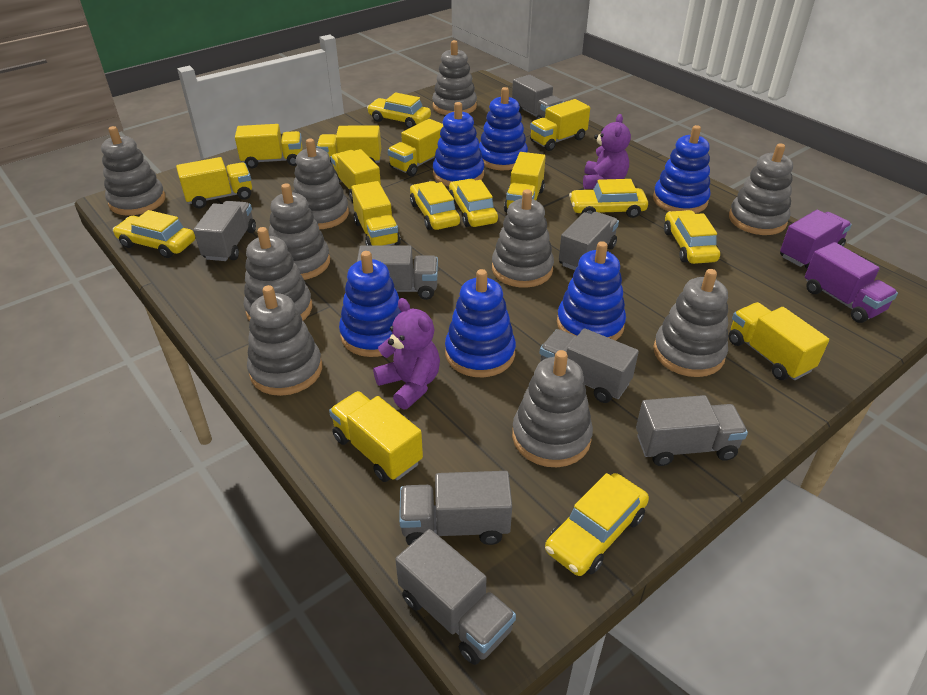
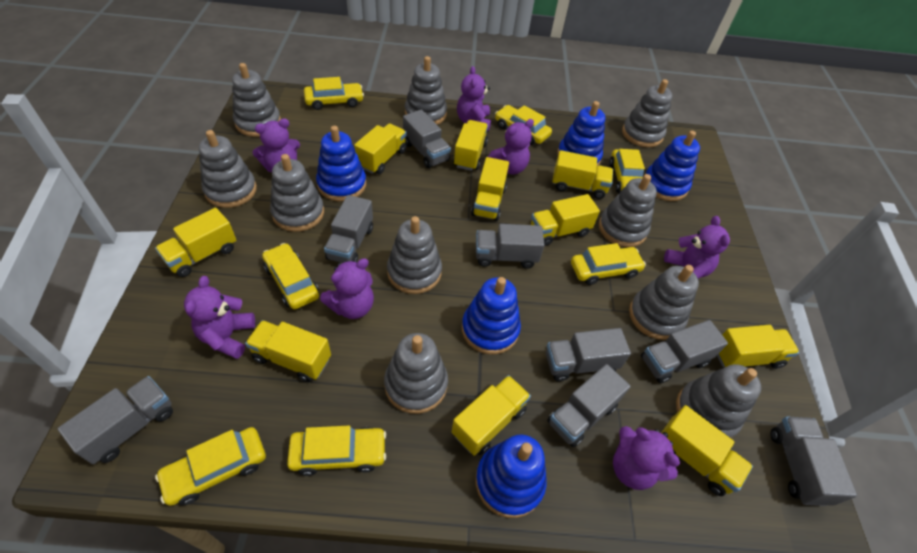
blue stacking toy: [339,251,401,357] [433,102,484,186] [445,269,516,377] [479,87,528,170] [557,241,626,341] [653,125,711,213] = 6 -> [316,126,366,201] [462,277,521,354] [475,435,547,518] [557,101,605,166] [646,131,700,201] = 5
purple teddy bear: [373,298,440,410] [583,114,631,189] = 2 -> [184,276,255,359] [252,118,300,172] [320,258,374,319] [457,66,491,131] [488,119,534,175] [613,426,680,490] [664,216,730,279] = 7
purple truck: [780,210,852,269] [805,242,898,323] = 2 -> none = 0

